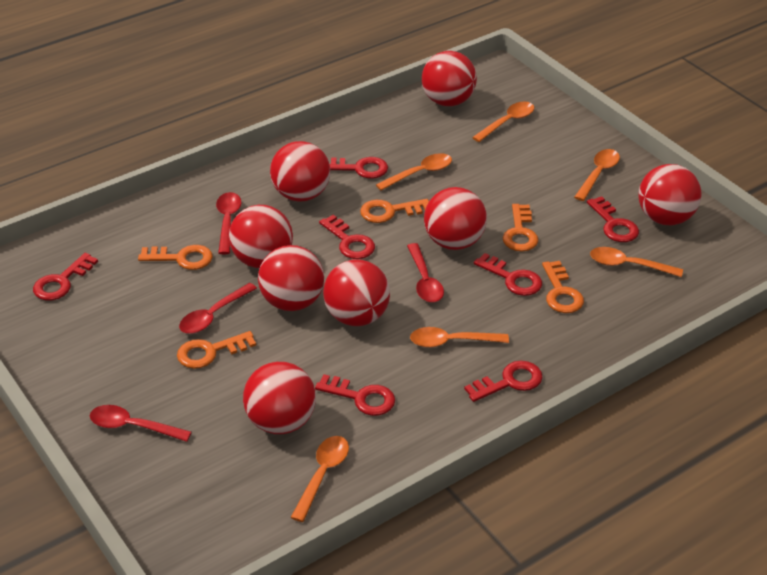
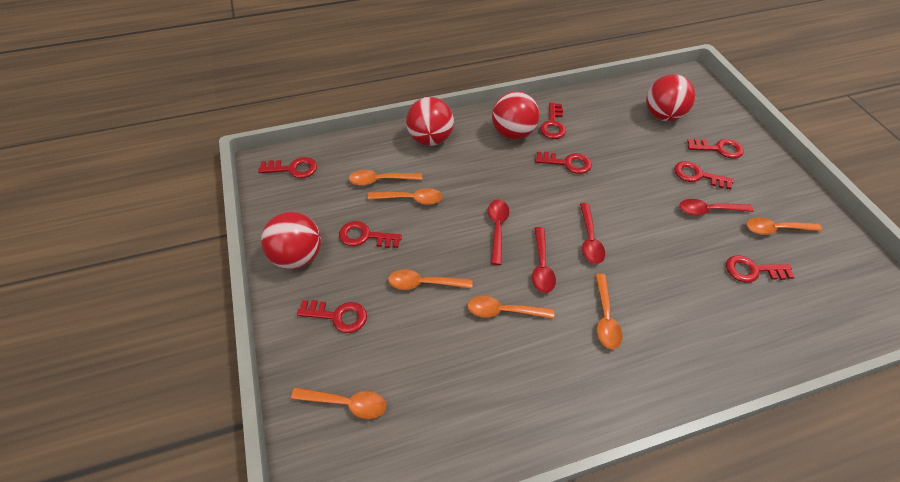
orange key: [138,245,213,270] [177,331,256,369] [360,199,429,223] [503,204,538,252] [542,261,584,313] = 5 -> none = 0
orange spoon: [290,436,349,522] [376,153,452,191] [410,327,509,348] [472,102,534,142] [574,149,620,201] [590,247,683,277] = 6 -> [291,387,386,419] [349,170,422,186] [368,188,442,205] [388,269,472,290] [467,296,554,319] [595,274,623,349] [746,217,822,235] = 7
red ball: [229,205,293,268] [243,362,316,434] [258,245,324,311] [270,141,330,202] [323,259,390,326] [422,51,477,106] [424,187,487,250] [638,164,701,225] = 8 -> [261,212,321,269] [406,97,454,146] [492,91,539,140] [646,74,695,121] = 4
red key: [33,253,98,300] [315,374,395,416] [319,215,375,259] [327,157,388,178] [464,361,543,402] [474,253,542,296] [587,196,639,242] = 7 -> [258,157,317,178] [297,300,367,333] [339,221,402,248] [535,152,592,174] [540,102,566,139] [674,161,734,190] [687,139,744,159] [726,255,794,283] = 8

